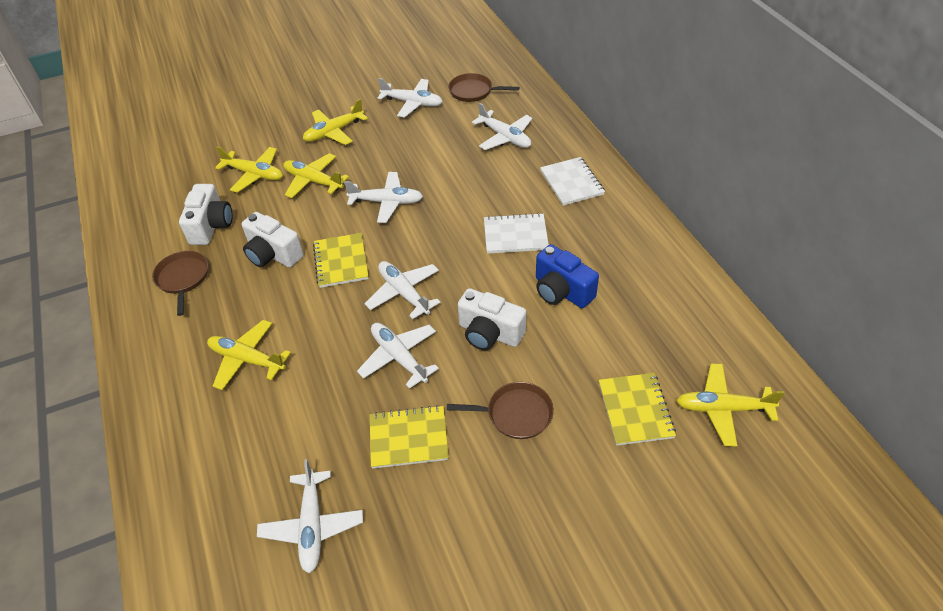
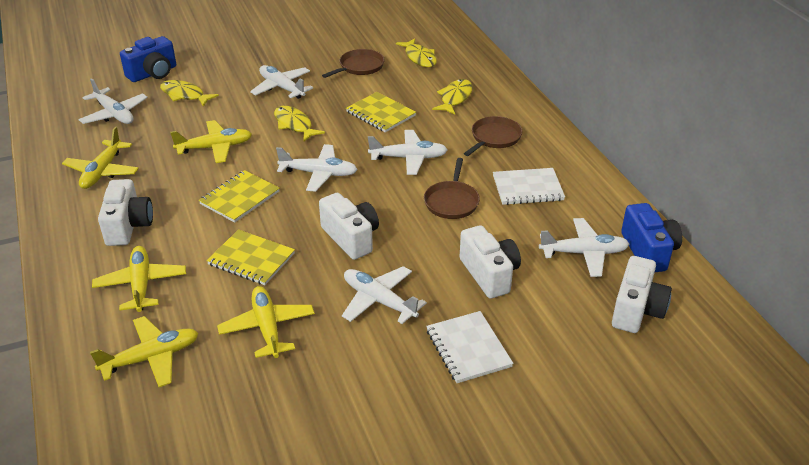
blue camera: [536,244,599,308] = 1 -> [120,36,176,82] [621,203,682,272] = 2
white camera: [179,184,232,245] [242,212,304,268] [458,288,527,350] = 3 -> [98,179,153,246] [319,193,379,260] [459,225,521,299] [612,256,672,333] = 4
yellow fish: none = 0 -> [160,80,219,107] [274,106,325,141] [396,38,437,67] [432,79,473,115] = 4

